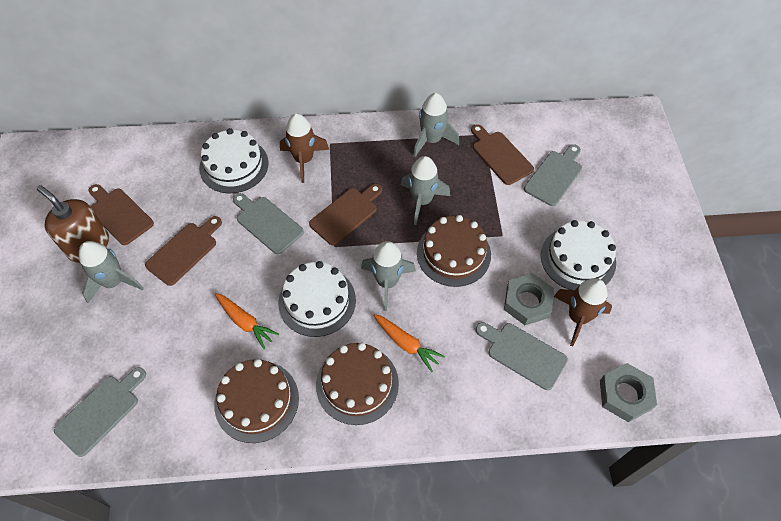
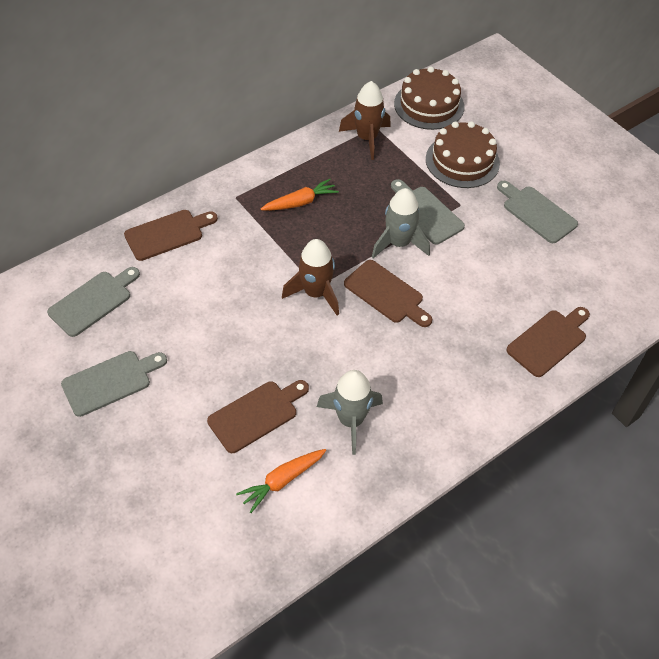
brown cake: [214,359,299,443] [316,343,399,425] [417,215,491,287] = 3 -> [394,66,464,130] [426,121,500,188] = 2
brown soap dispenser: [37,185,109,263] = 1 -> none = 0
grey nut: [504,273,554,325] [600,363,657,422] = 2 -> none = 0
grey rocket: [79,241,144,303] [361,241,416,311] [401,156,450,225] [413,93,459,157] = 4 -> [317,370,383,455] [372,188,430,259] = 2
white cake: [199,128,269,193] [278,261,356,337] [541,220,616,290] = 3 -> none = 0

